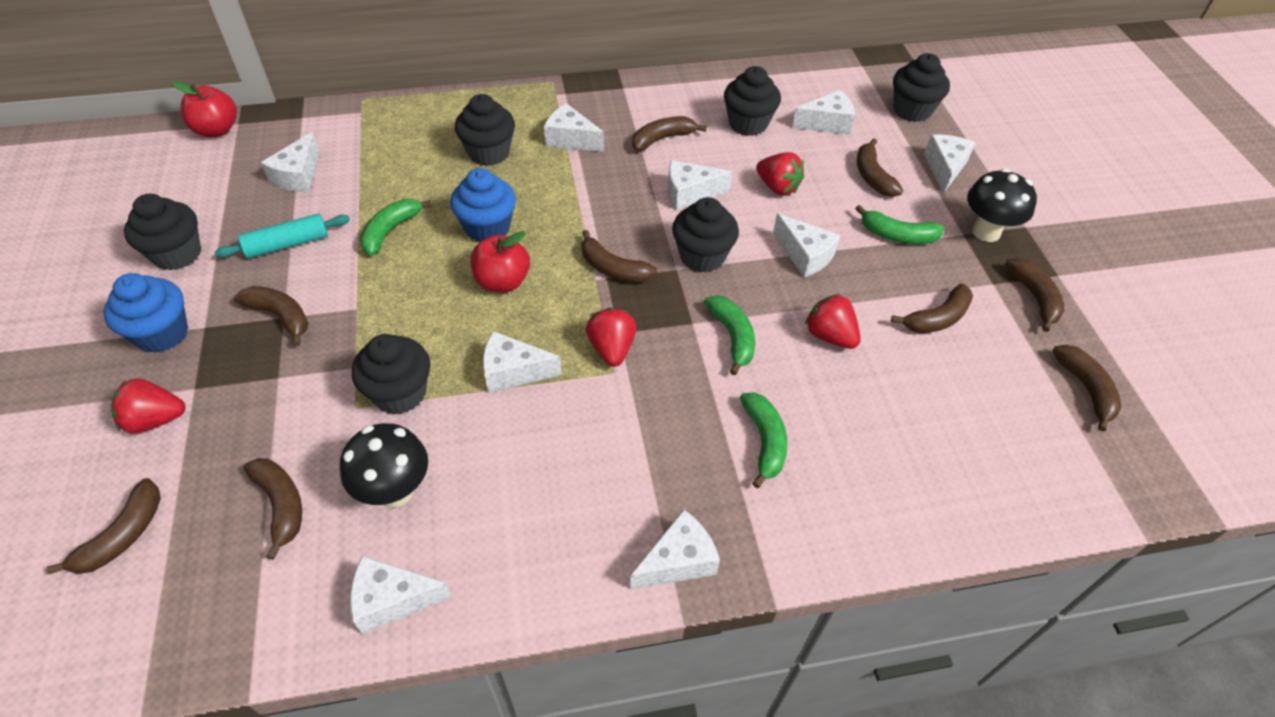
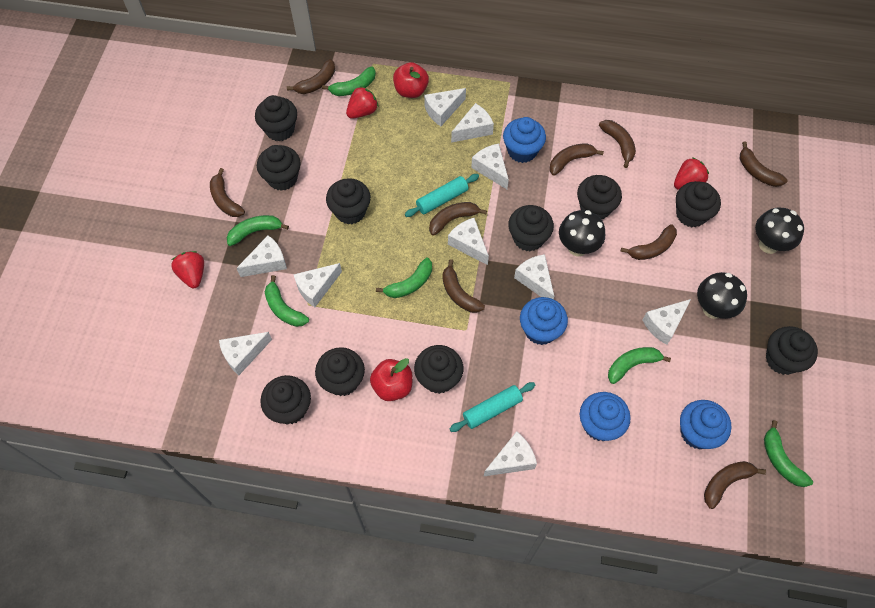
black cupcake: [124,194,201,270] [352,334,430,415] [455,94,515,166] [672,197,739,273] [724,66,781,136] [893,53,950,122] = 6 -> [255,95,297,141] [257,145,301,191] [260,375,311,425] [315,347,365,396] [326,178,371,224] [414,345,463,394] [508,205,554,251] [577,175,622,220] [676,181,721,227] [766,326,818,375] = 10
black mushroom: [340,423,428,508] [967,168,1037,242] = 2 -> [559,210,605,256] [697,272,747,319] [755,207,804,254] = 3
blue cupcake: [104,273,188,353] [450,168,516,242] = 2 -> [503,117,546,163] [520,297,568,345] [580,392,631,441] [680,400,732,449] = 4
green banana: [360,199,432,256] [704,295,755,376] [740,392,788,488] [855,205,944,244] = 4 -> [227,215,289,246] [265,275,309,327] [322,66,376,96] [376,258,432,298] [608,347,671,384] [764,420,813,487] = 6
red strawberry: [111,378,185,434] [586,308,636,367] [756,152,804,195] [805,294,861,349] = 4 -> [171,251,204,288] [346,86,379,119] [674,157,709,190] = 3
turquoise rolling pin: [215,214,350,258] = 1 -> [405,174,479,217] [450,382,535,432] = 2
white cheese: [261,132,320,192] [350,556,452,634] [483,331,562,393] [544,103,604,152] [630,509,720,589] [668,160,732,210] [773,214,840,277] [792,90,855,135] [924,134,976,194] = 9 -> [219,332,272,375] [237,235,287,277] [293,263,342,307] [424,88,466,126] [448,218,489,265] [451,103,494,143] [471,144,509,189] [484,431,537,476] [514,254,554,299] [643,299,691,345] = 10

